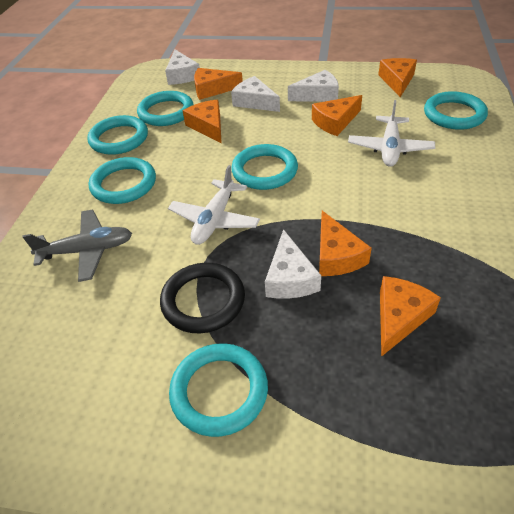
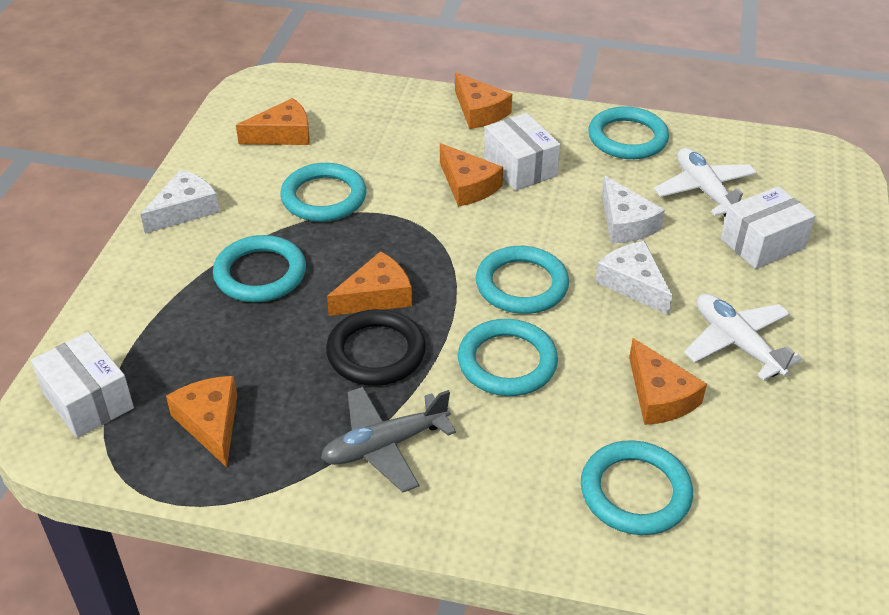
white box: none = 0 -> [31,332,134,438] [484,113,560,191] [721,186,815,269] = 3
white cheese: [165,49,200,85] [231,76,280,112] [265,229,321,299] [288,70,339,102] = 4 -> [140,169,220,234] [595,241,673,315] [602,175,665,243] = 3

